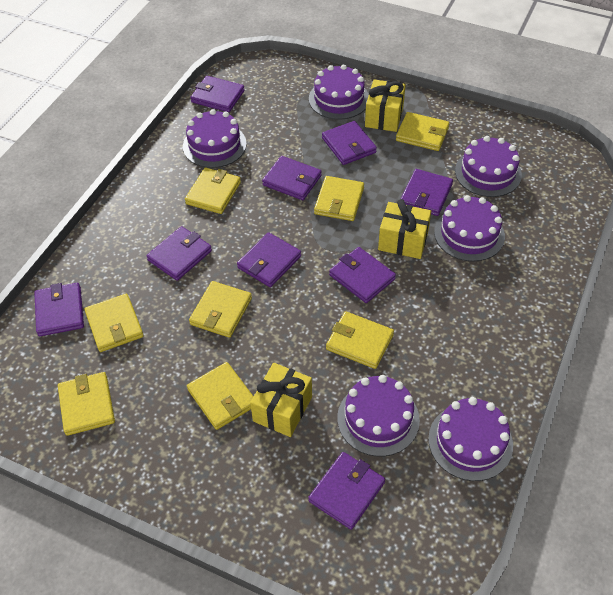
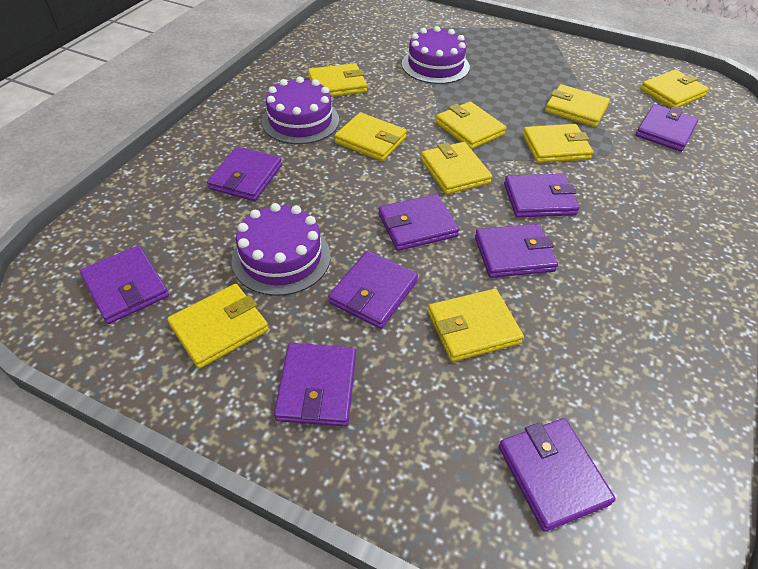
purple cake: [183,109,247,168] [309,64,369,120] [337,375,420,457] [428,397,513,481] [434,195,505,262] [455,136,522,197] = 6 -> [232,203,330,296] [262,76,339,144] [402,26,470,84] = 3
yellow gift: [250,363,312,437] [365,80,406,132] [378,199,431,259] = 3 -> none = 0
yellow wallet: [58,372,115,436] [84,294,144,352] [185,168,241,214] [187,362,254,430] [189,281,252,338] [314,176,364,221] [326,311,394,369] [396,112,450,151] = 8 -> [167,284,269,369] [308,63,367,97] [334,112,407,161] [421,142,492,194] [428,289,524,362] [436,101,506,149] [522,124,593,163] [545,84,610,127] [640,70,709,108] = 9

